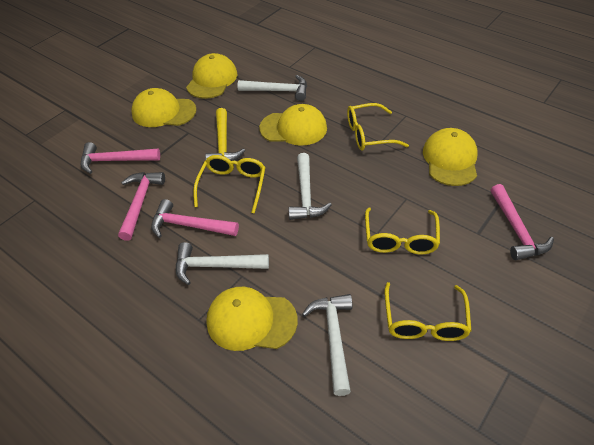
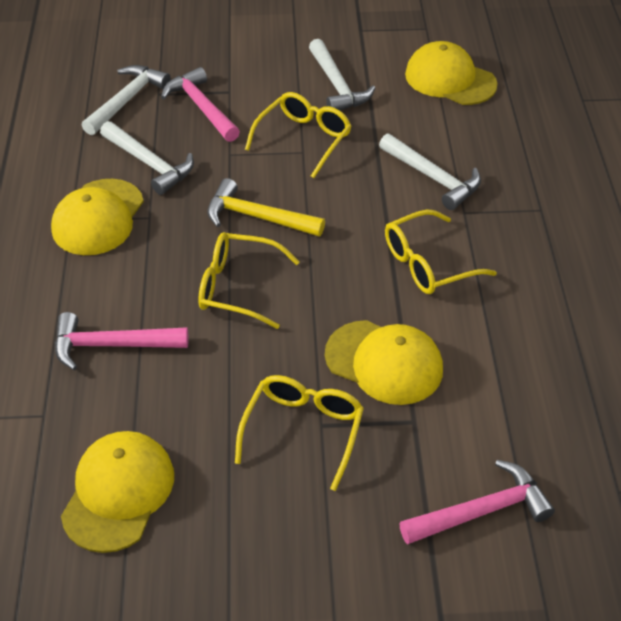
pink hammer: [81,142,160,174] [118,172,165,241] [151,199,239,238] [491,184,554,260] = 4 -> [55,312,189,370] [161,67,240,142] [399,460,555,544] = 3
yellow cap: [131,88,197,127] [186,53,237,99] [206,287,298,351] [259,104,327,146] [423,128,478,186] = 5 -> [51,179,144,255] [61,431,174,553] [325,320,443,405] [405,41,498,105] = 4

